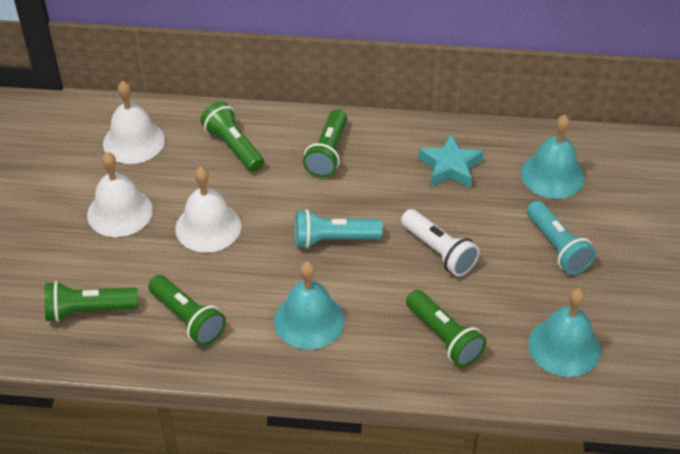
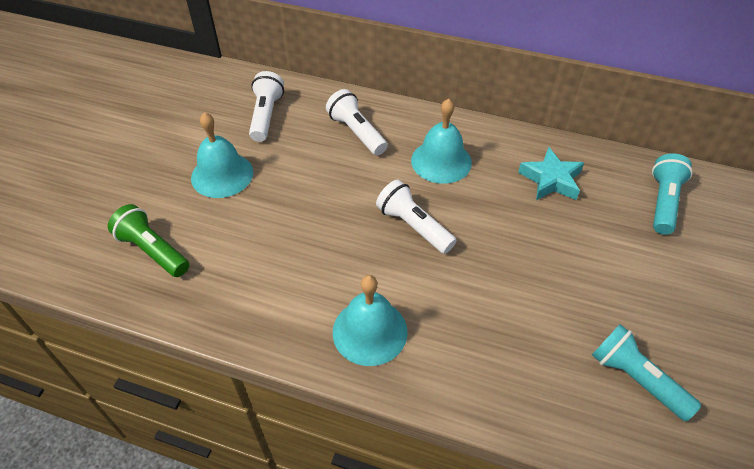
green flashlight: [44,281,138,322] [148,275,226,346] [200,102,264,172] [303,109,347,178] [406,290,486,367] = 5 -> [108,204,189,277] = 1
white bell: [87,152,153,237] [103,81,165,164] [175,167,241,253] = 3 -> none = 0
white flashlight: [401,209,480,277] = 1 -> [249,71,284,142] [326,89,388,155] [376,179,457,254] = 3

